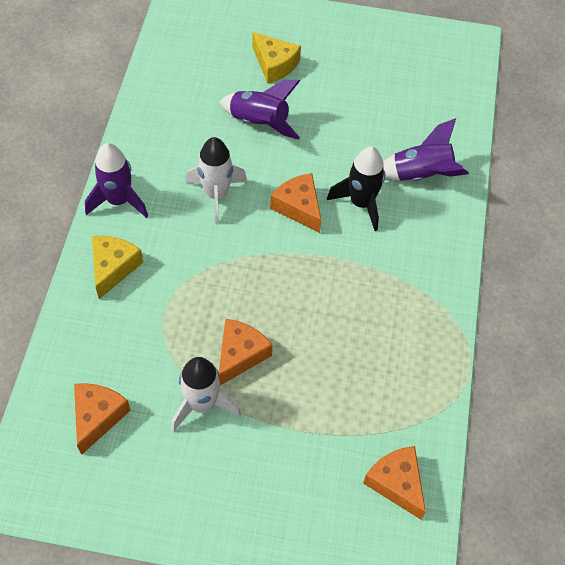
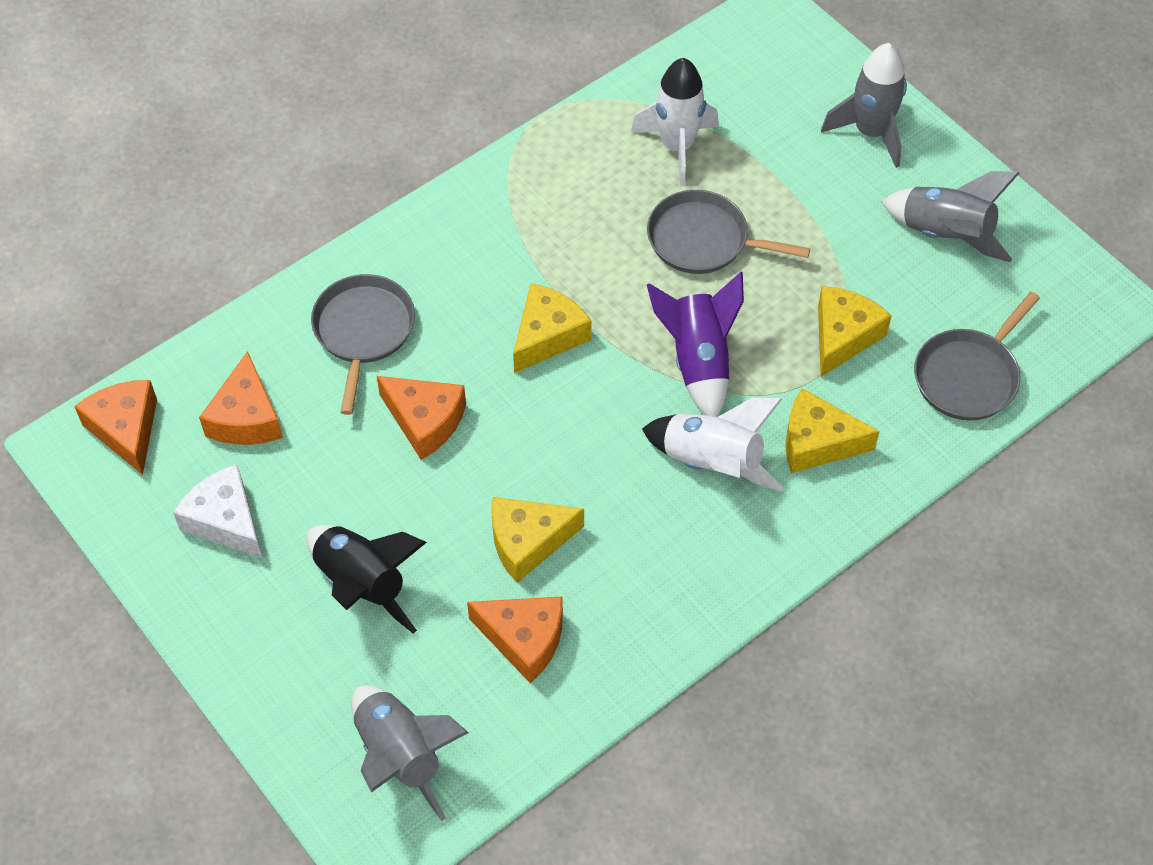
grey pan: none = 0 -> [311,274,415,415] [647,190,810,274] [914,292,1040,421] = 3
grey rocket: none = 0 -> [352,685,469,821] [821,43,907,168] [881,171,1019,262] = 3
purple rocket: [85,143,148,218] [220,80,300,140] [383,118,469,181] = 3 -> [647,272,744,417] = 1
white cheese: none = 0 -> [173,464,263,558] = 1
yellow cheese: [92,236,143,299] [252,32,301,84] = 2 -> [491,497,584,583] [513,283,591,373] [785,388,880,473] [818,286,892,377] = 4

